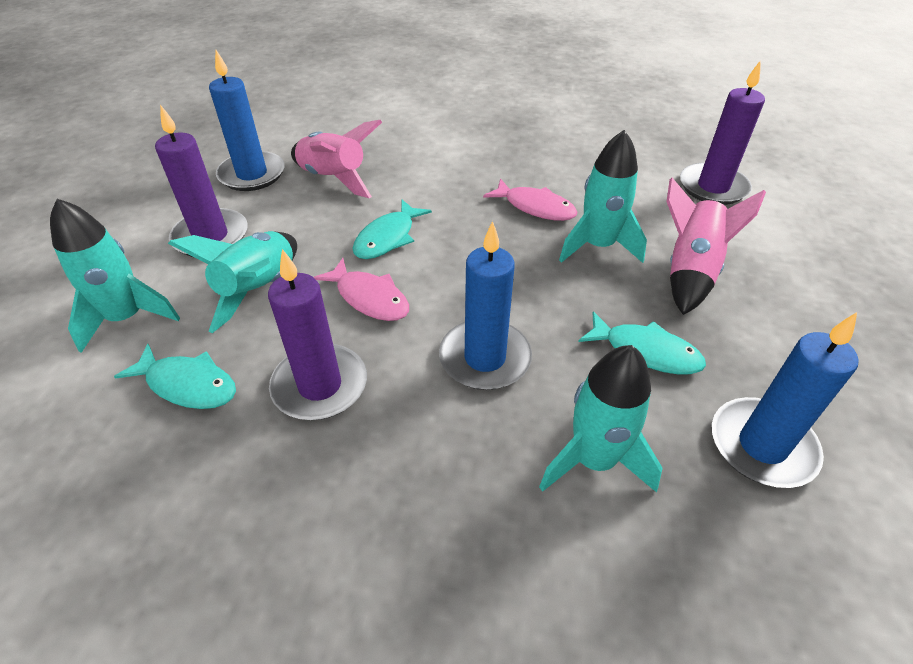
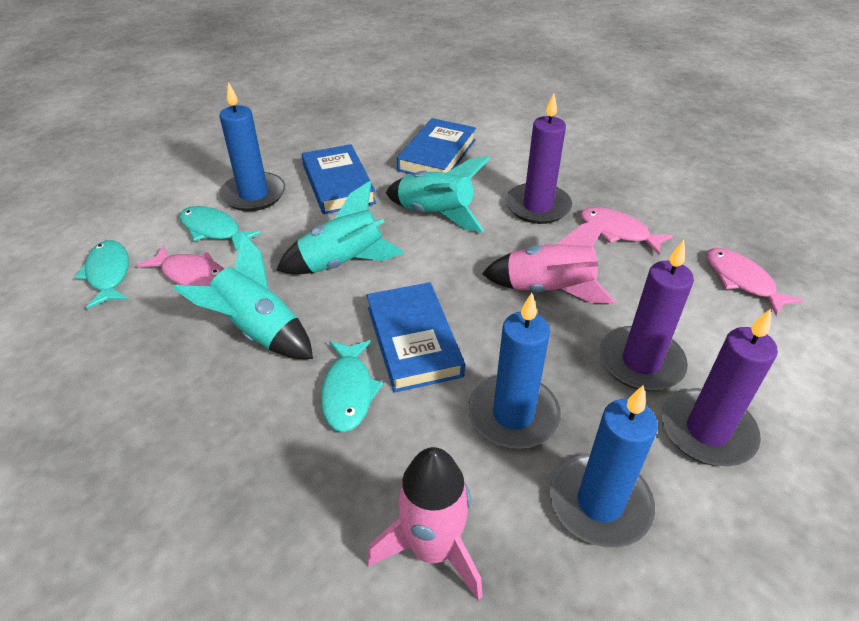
blue book: none = 0 -> [302,144,376,214] [367,282,465,393] [397,118,476,175] = 3
pink fish: [314,258,409,321] [483,179,577,221] = 2 -> [137,245,224,286] [580,207,673,255] [707,248,803,315] = 3
turquoise rocket: [50,199,180,353] [168,231,297,333] [539,345,663,493] [559,130,647,263] = 4 -> [173,233,313,359] [276,181,404,274] [386,156,490,233] = 3

